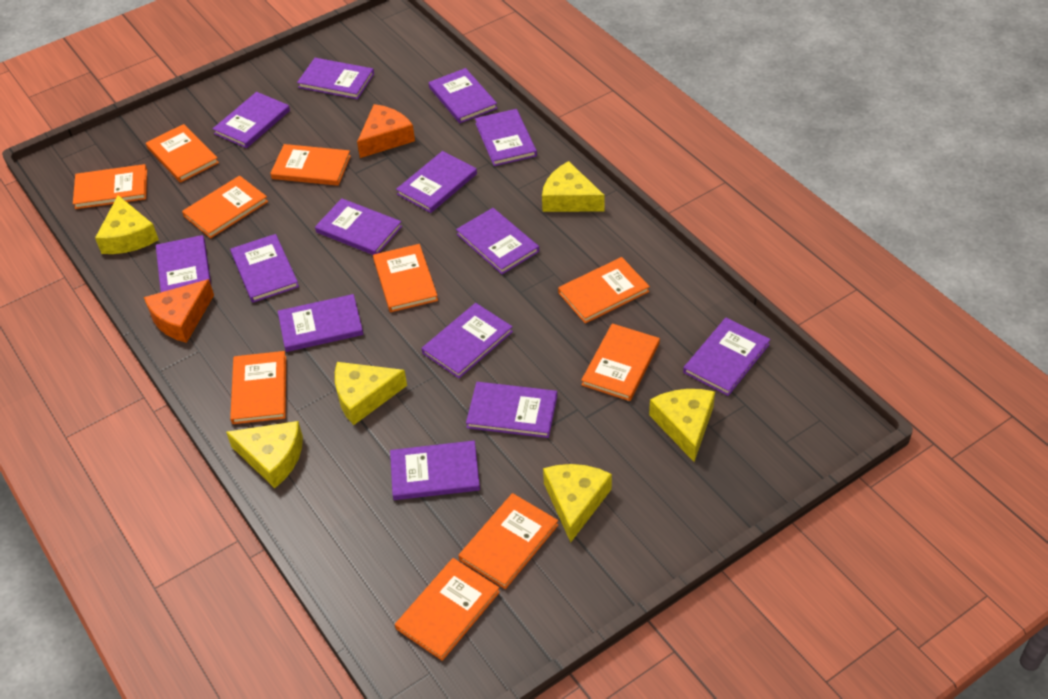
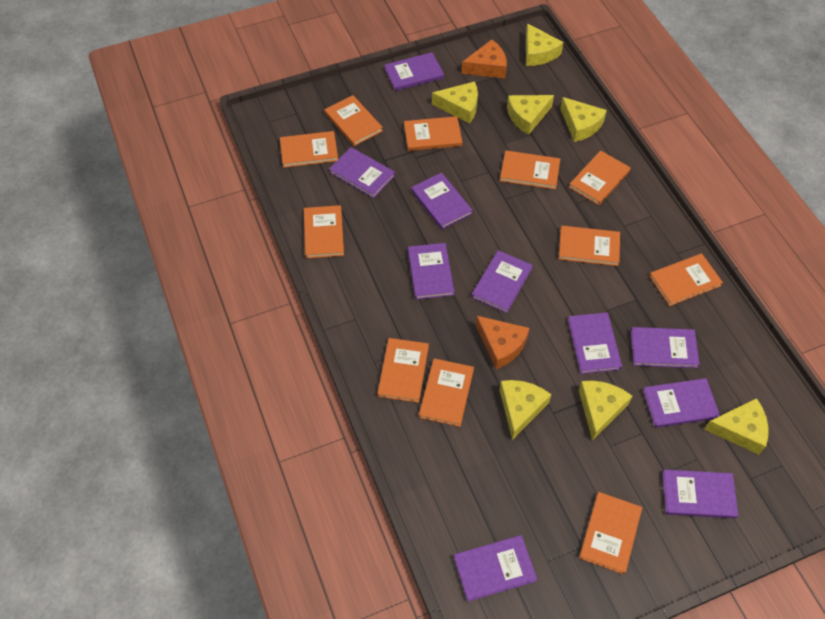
orange book: [73,164,147,209] [146,124,219,183] [182,176,268,238] [230,351,286,424] [270,144,351,186] [373,244,438,312] [395,558,500,661] [459,493,558,589] [558,257,650,323] [581,323,660,401] = 10 -> [280,131,338,168] [304,205,344,258] [325,95,383,146] [377,338,429,403] [404,116,462,151] [419,358,474,427] [500,150,560,189] [559,226,620,266] [569,150,631,205] [579,492,642,574] [649,253,723,306] = 11
purple book: [156,235,212,292] [213,92,290,148] [230,234,299,303] [278,294,363,352] [297,58,374,99] [315,198,402,255] [390,441,480,500] [396,151,477,213] [422,303,513,378] [429,68,497,123] [456,208,539,274] [466,382,557,438] [475,109,537,166] [683,318,770,396] = 14 -> [329,147,395,198] [384,52,444,91] [408,243,454,299] [411,173,473,229] [454,535,537,602] [471,250,533,313] [568,312,622,374] [631,327,700,368] [643,378,720,428] [662,469,739,519] = 10
yellow cheese: [95,195,159,254] [226,421,303,488] [335,362,407,425] [542,161,605,212] [543,464,612,542] [649,389,715,462] = 6 -> [432,81,478,124] [499,380,552,440] [507,95,554,135] [526,23,563,66] [560,97,607,142] [579,381,632,441] [704,398,768,455] = 7

